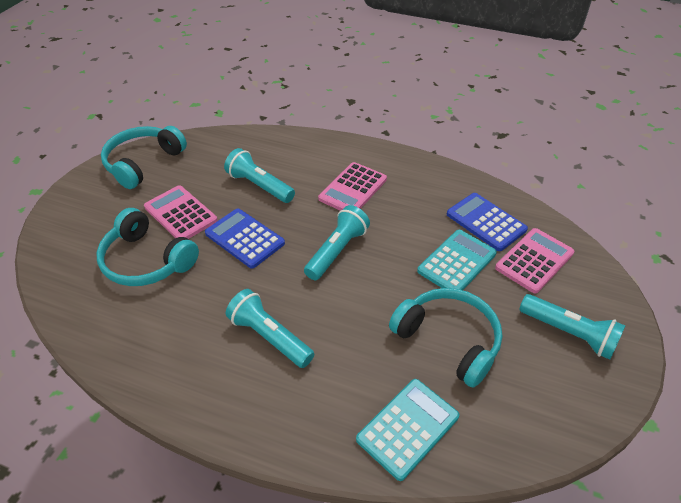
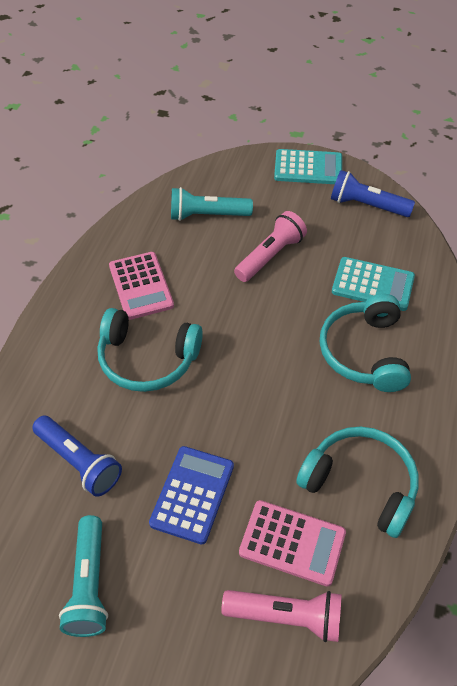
blue calculator: [205,208,285,269] [447,193,528,251] = 2 -> [149,446,234,544] = 1
blue flashlight: none = 0 -> [32,416,122,497] [331,170,415,217] = 2
pink calculator: [144,185,218,239] [318,162,387,211] [495,228,575,294] = 3 -> [109,252,174,320] [239,500,346,587] = 2
pink flashlight: none = 0 -> [221,590,342,642] [234,211,307,282] = 2
turquoise flashlight: [224,148,295,203] [226,289,314,368] [304,205,370,280] [519,294,625,360] = 4 -> [59,515,108,637] [171,187,253,221] = 2

